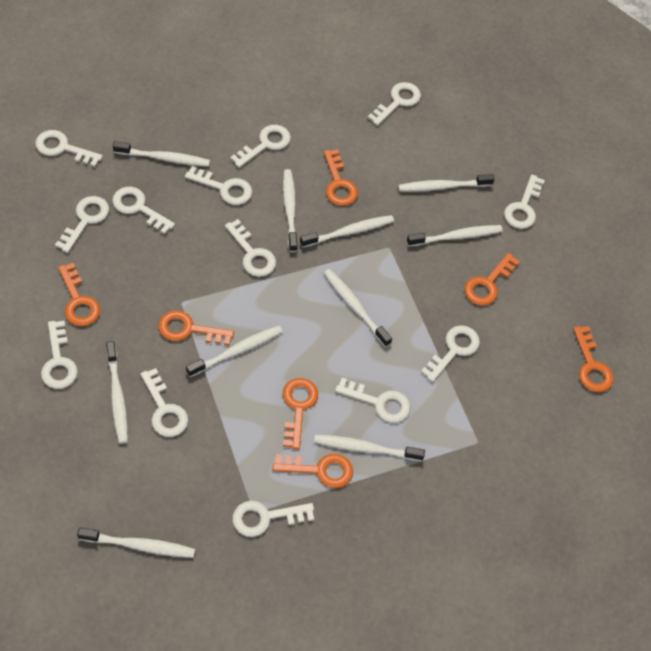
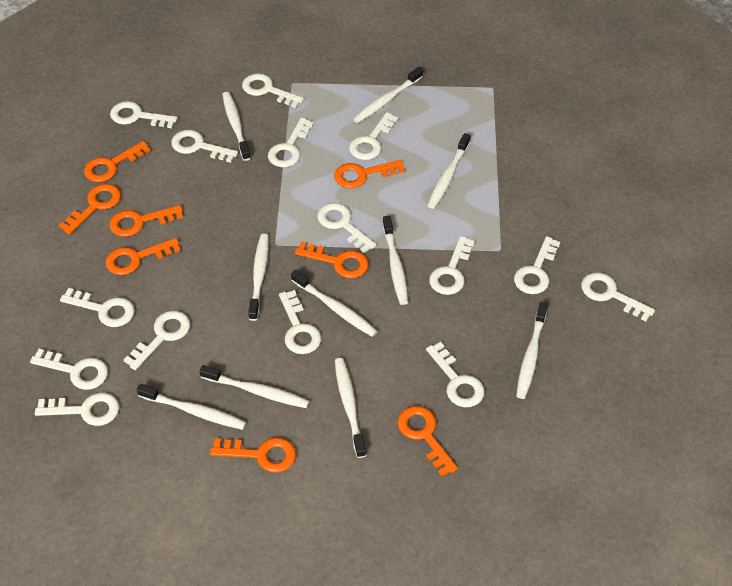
orange key: [58,263,100,326] [158,310,234,346] [273,454,353,488] [283,378,318,449] [324,149,358,206] [464,253,520,306] [573,326,613,392] = 7 -> [59,184,121,235] [84,141,151,182] [105,238,181,275] [109,205,183,237] [210,437,296,473] [295,241,369,278] [334,160,405,188] [397,406,458,476] = 8
white key: [35,130,103,167] [41,321,78,389] [55,196,109,253] [112,187,175,234] [140,368,188,437] [185,166,252,205] [225,219,276,277] [230,125,291,168] [232,501,314,537] [335,378,411,423] [367,82,421,126] [421,325,480,382] [504,174,545,229] = 13 -> [30,349,108,390] [35,392,119,426] [60,288,135,327] [110,101,178,128] [124,311,190,370] [171,130,238,163] [242,73,304,108] [268,117,314,168] [279,290,321,354] [317,203,376,253] [349,112,399,160] [426,342,485,407] [429,236,475,295] [514,236,561,294] [581,272,655,322] = 15

